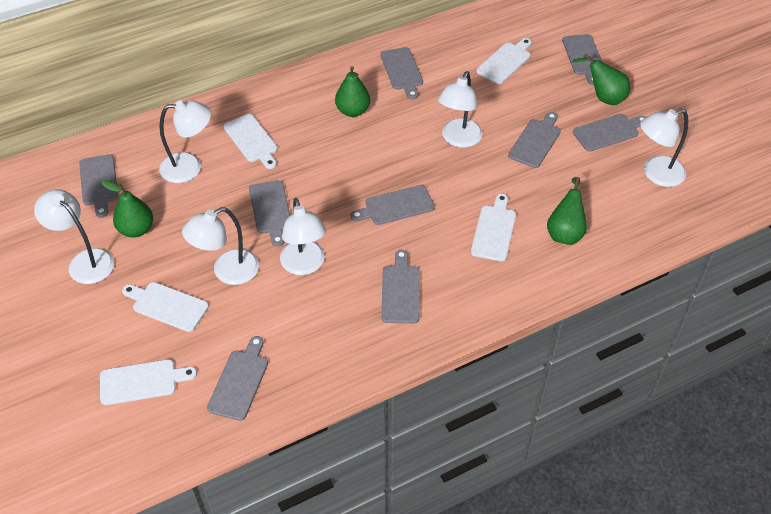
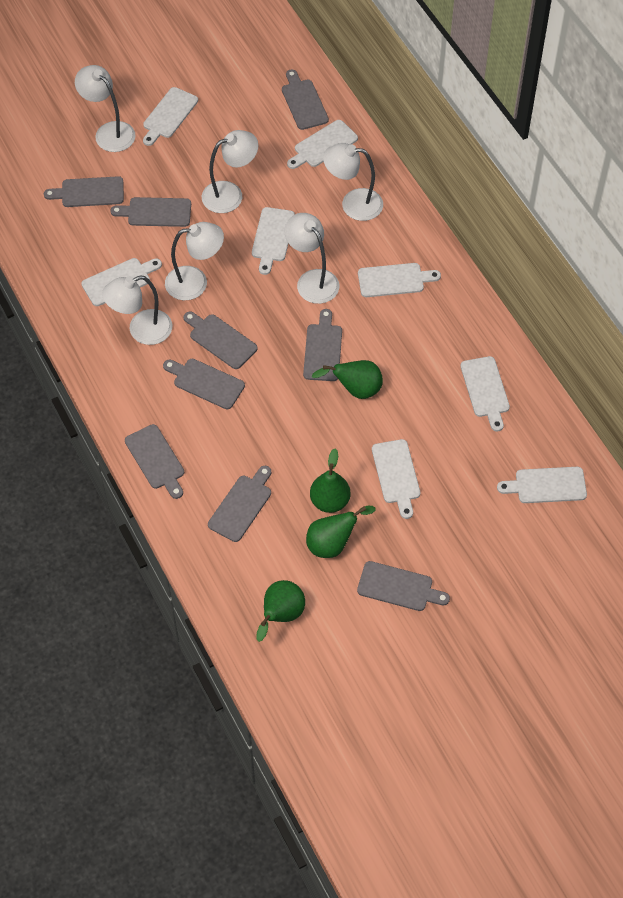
white cutting board: [100,359,197,405] [122,282,209,332] [223,114,278,169] [471,194,516,261] [476,38,532,84] = 5 -> [81,258,162,306] [143,87,198,146] [252,207,295,275] [287,120,358,169] [358,263,441,297] [372,439,420,519] [460,356,510,431] [497,467,587,503] = 8

